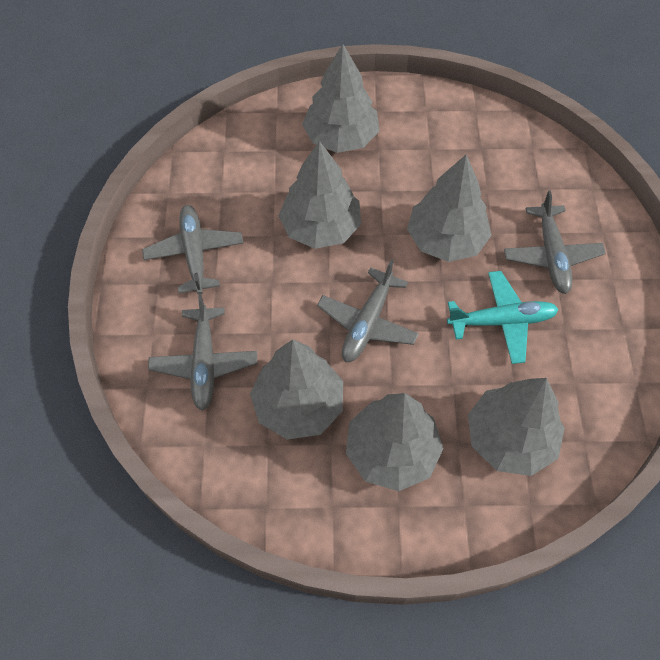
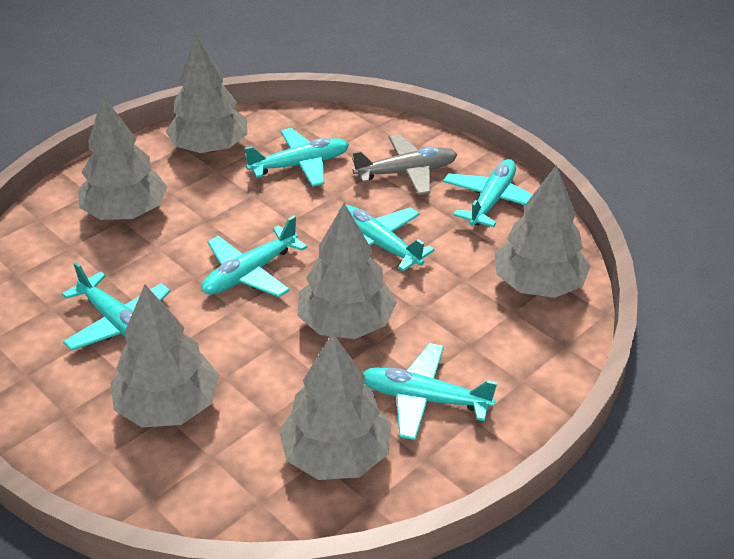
grey plane: [142,205,243,295] [148,294,257,410] [317,259,419,362] [504,190,606,294] = 4 -> [352,134,458,195] = 1
turquoise plane: [447,271,559,364] = 1 -> [62,262,170,350] [202,215,307,297] [245,128,349,187] [338,205,435,271] [363,343,497,440] [443,159,533,227] = 6

